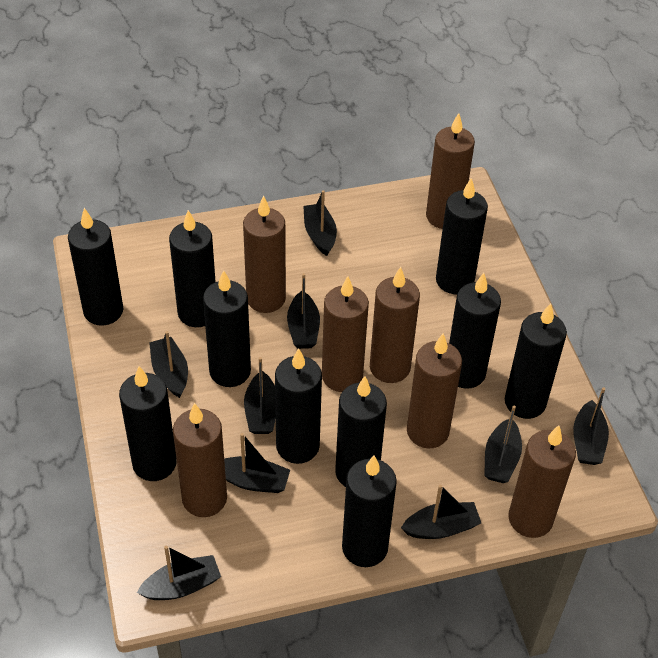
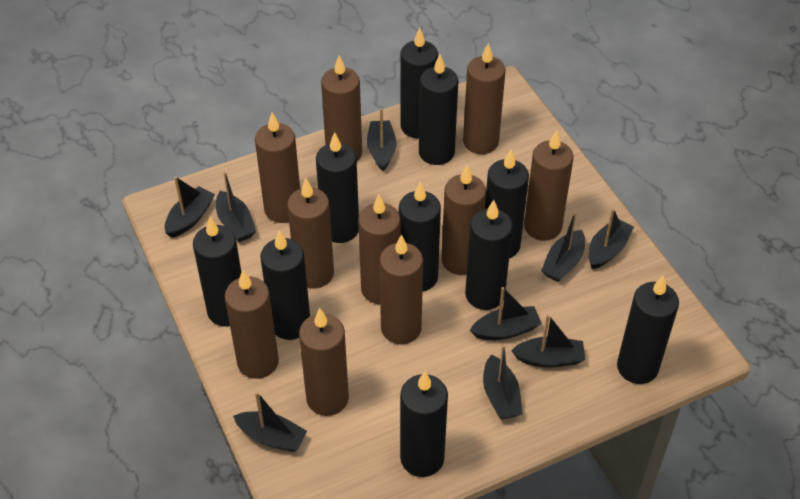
brown candle: [173,403,227,517] [243,195,286,313] [322,276,369,392] [370,267,420,383] [407,333,462,449] [426,113,475,229] [508,425,576,538] = 7 -> [225,270,279,379] [255,112,300,223] [287,179,334,289] [299,308,349,416] [321,55,362,161] [358,195,401,304] [379,235,423,344] [442,165,486,275] [463,43,506,154] [524,130,573,241] = 10

